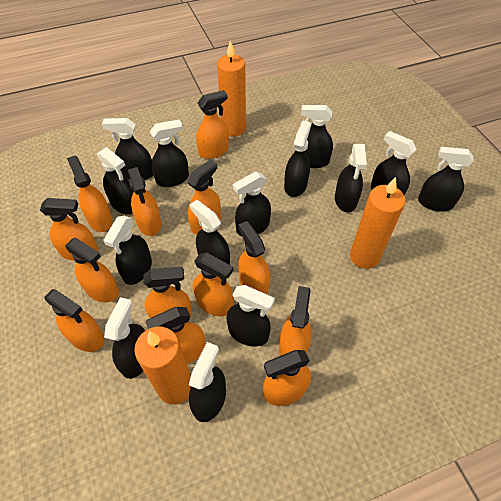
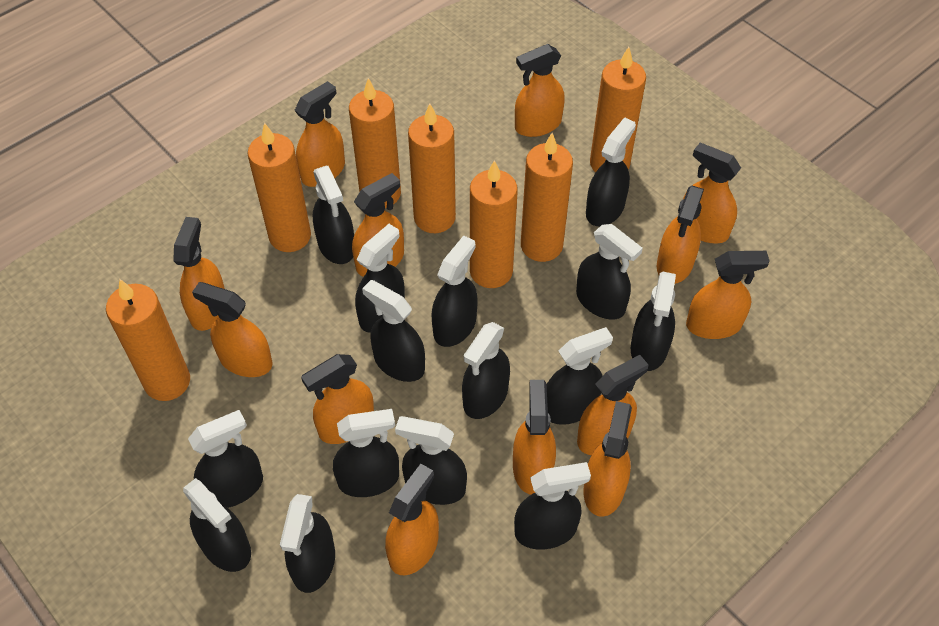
black spray bottle: [97,147,134,214] [102,118,153,180] [104,216,152,285] [104,297,145,379] [150,119,189,187] [189,342,226,422] [190,200,230,265] [227,285,275,347] [233,172,271,236] [284,120,311,197] [301,105,333,168] [335,144,367,213] [371,131,417,195] [418,147,473,212] = 14 -> [183,478,251,572] [188,410,263,508] [280,494,335,593] [313,166,354,264] [333,409,399,497] [355,224,405,333] [362,280,425,382] [395,416,467,505] [432,236,478,347] [462,322,510,419] [514,462,591,549] [547,327,613,425] [576,224,643,320] [586,117,636,226] [631,271,676,371] = 15
orange candle: [134,327,191,405] [217,41,246,137] [350,177,405,269] = 3 -> [106,279,190,401] [248,122,311,252] [349,78,401,208] [408,104,456,233] [470,160,518,288] [521,133,573,262] [590,47,646,173] = 7

